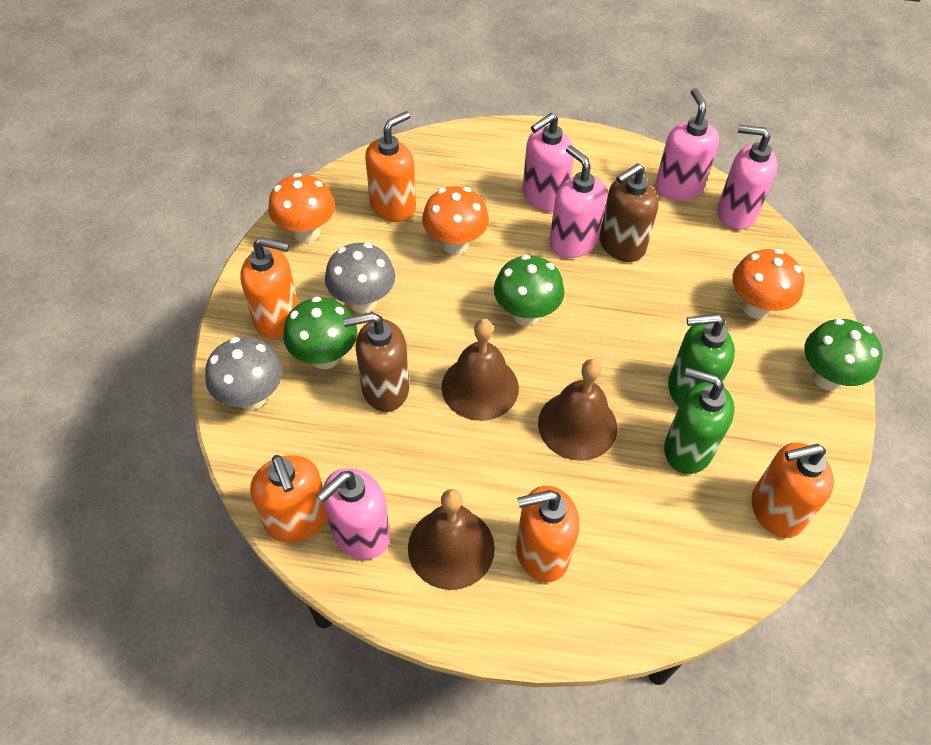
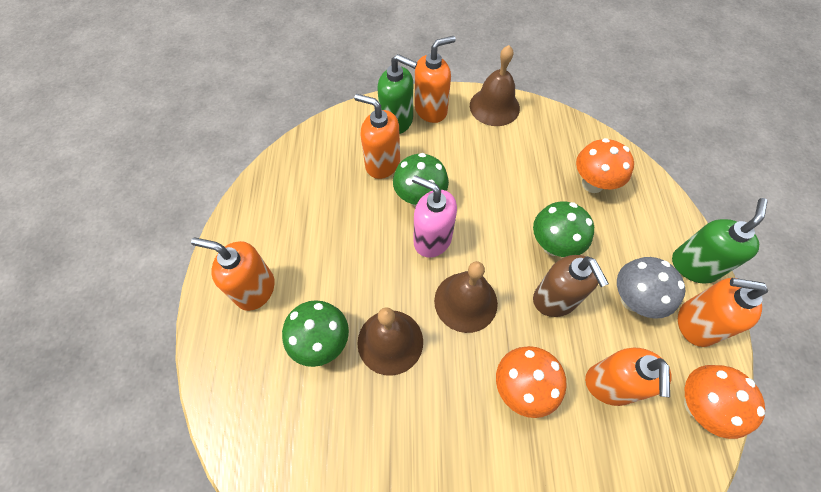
brown soap dispenser: [343,312,409,412] [599,163,659,262] = 2 -> [533,255,609,317] = 1
grey mushroom: [205,337,282,410] [325,243,395,313] = 2 -> [617,257,685,319] = 1
pink soap dispenser: [316,468,390,560] [522,113,574,212] [549,145,607,258] [655,88,719,201] [717,125,778,230] = 5 -> [412,175,457,258] = 1

